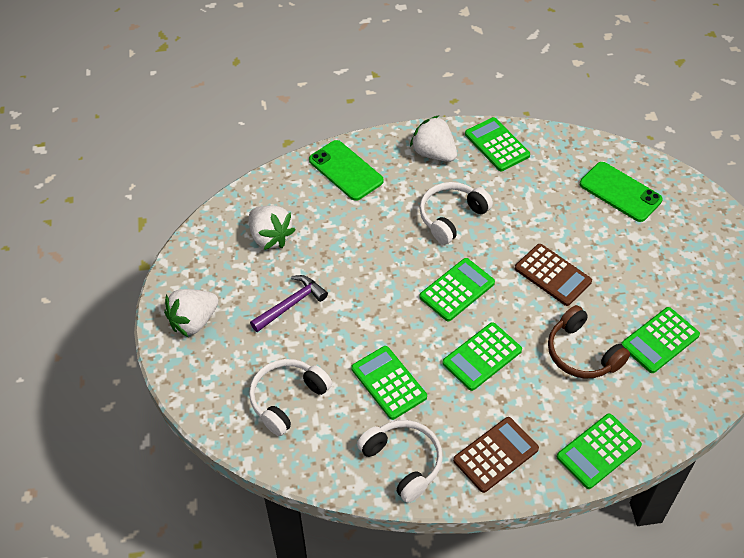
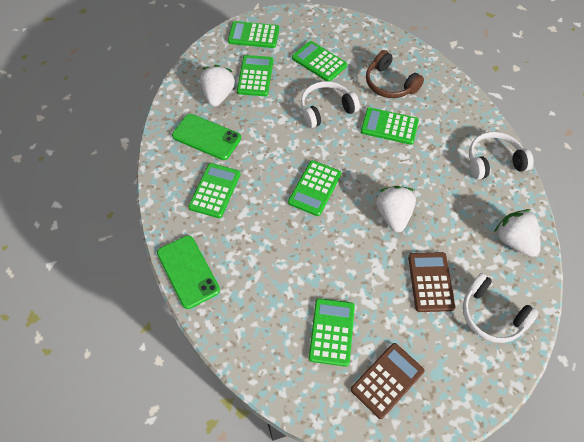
green calculator: [351,346,427,420] [419,258,495,321] [442,322,522,391] [465,117,530,171] [557,414,642,489] [621,307,700,373] = 6 -> [188,163,241,218] [228,21,279,48] [237,55,273,96] [288,160,341,216] [292,41,347,81] [309,298,355,367] [361,107,419,145] = 7
purple hammer: [250,275,328,332] = 1 -> none = 0

